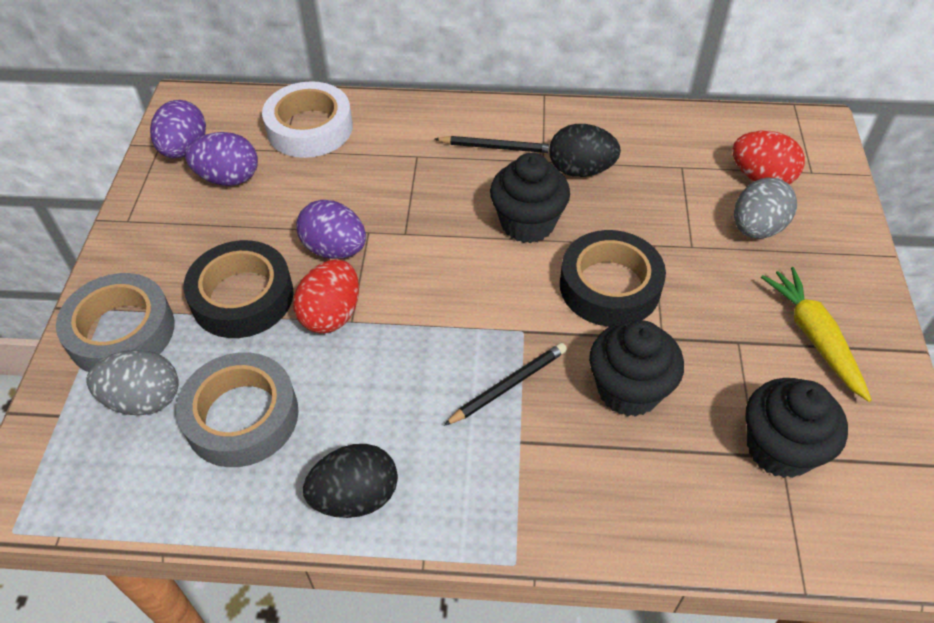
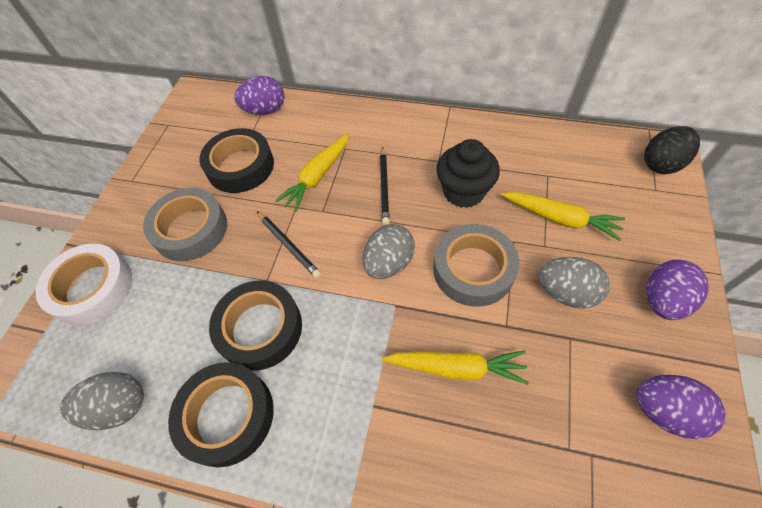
black cupcake: [490,153,570,243] [589,320,684,417] [745,378,848,478] = 3 -> [437,139,500,208] = 1
black egg: [303,444,398,518] [549,124,621,177] = 2 -> [644,126,700,174] = 1
black tape: [183,240,294,338] [560,230,666,327] = 2 -> [168,362,274,467] [199,128,274,193] [209,281,302,371] = 3
grey egg: [86,350,179,415] [734,178,797,239] = 2 -> [60,372,144,430] [363,224,415,279] [539,257,610,309] = 3
red egg: [293,259,359,334] [732,131,805,184] = 2 -> none = 0
yellow carrot: [761,267,872,402] = 1 -> [275,133,349,212] [382,351,529,385] [501,192,625,241] = 3

